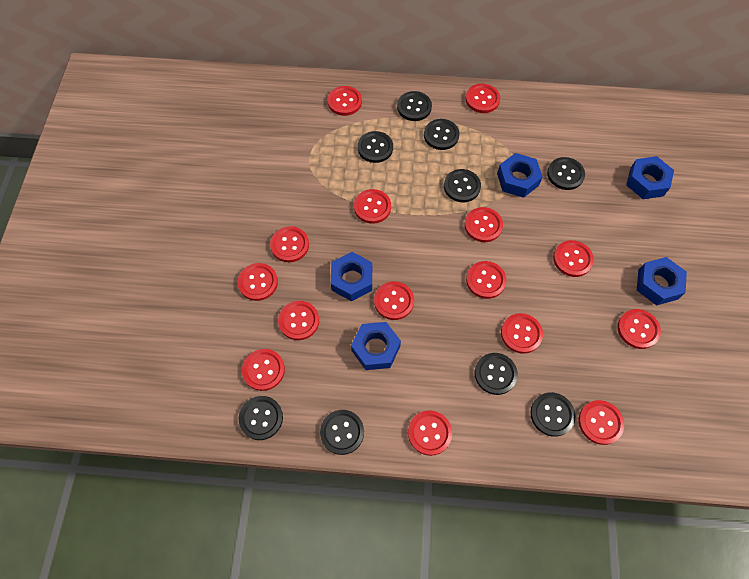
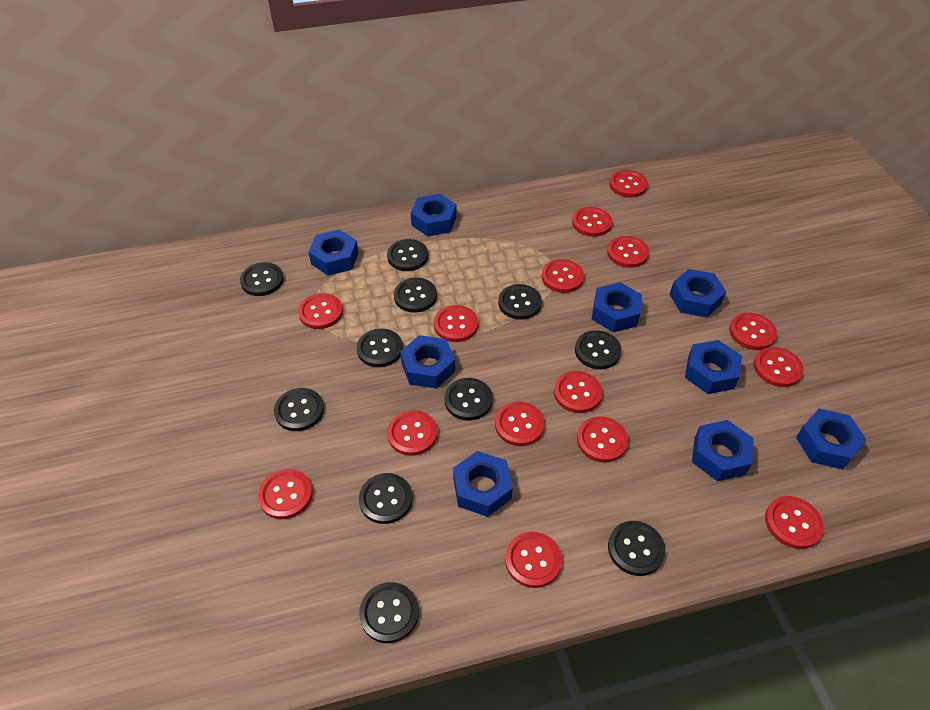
black button: [239,396,283,440] [320,410,364,455] [358,131,393,163] [397,91,432,121] [424,119,459,150] [444,169,481,202] [475,353,518,395] [530,392,576,437] [547,157,585,190] = 9 -> [240,262,284,296] [274,388,324,431] [357,329,403,367] [359,473,413,524] [359,582,419,643] [387,239,428,271] [394,278,437,313] [444,378,493,421] [498,284,542,320] [575,330,622,369] [608,521,665,576] = 11
blue nut: [331,252,372,301] [351,322,401,370] [497,153,543,198] [626,156,674,199] [637,257,687,306] = 5 -> [308,229,359,276] [400,335,455,389] [411,194,457,236] [453,451,513,517] [592,282,642,332] [670,269,726,318] [685,340,742,394] [692,420,754,481] [796,409,867,470] = 9

